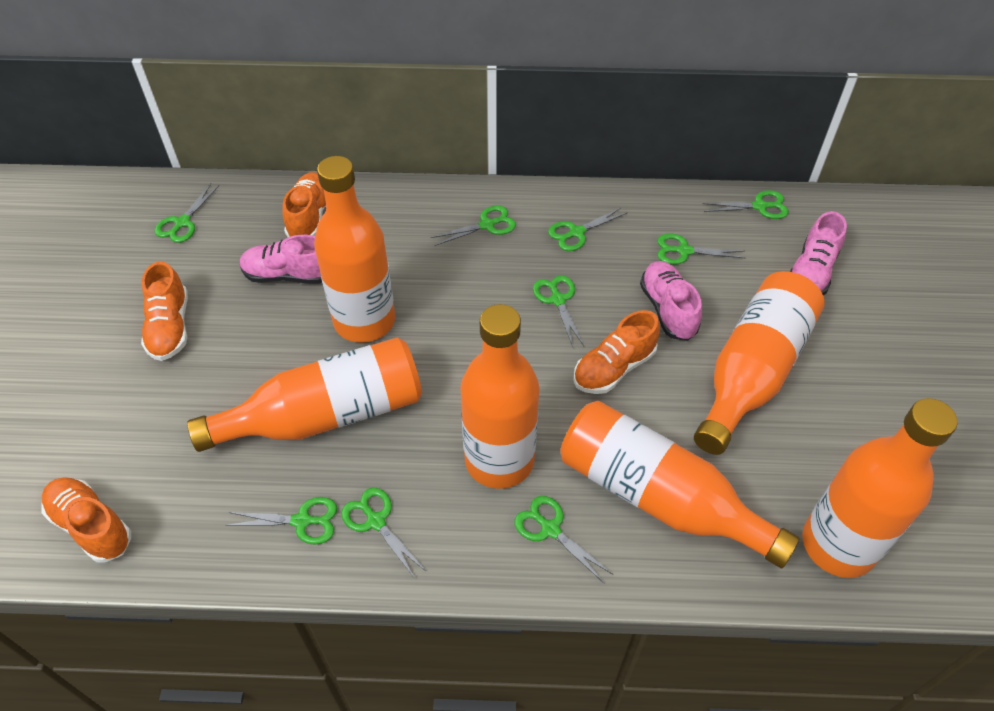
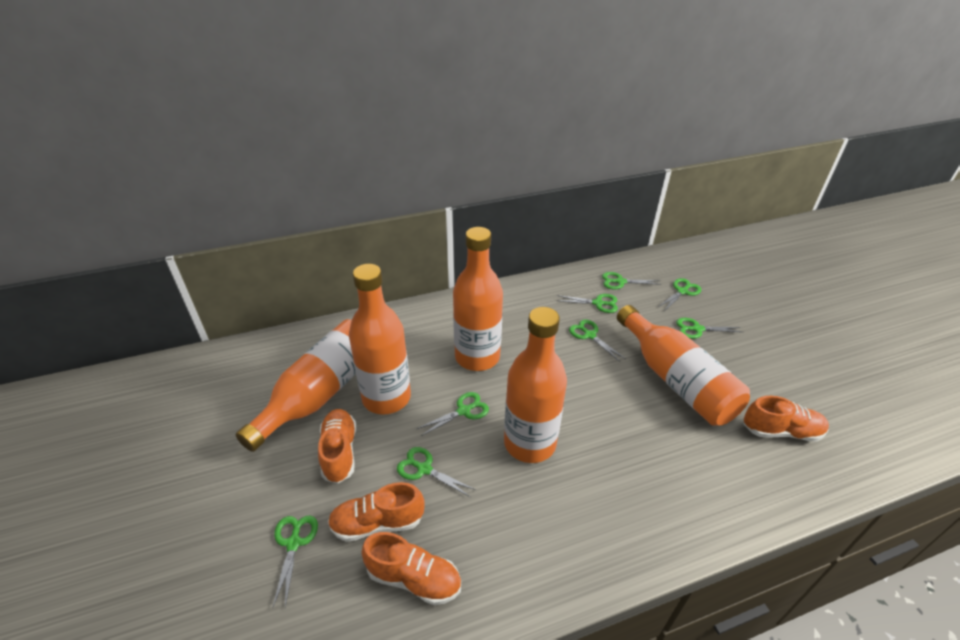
green scissors: [154,184,219,243] [226,497,337,545] [341,488,427,578] [431,205,516,246] [514,496,612,583] [533,275,584,347] [548,207,628,251] [657,233,745,265] [702,190,789,219] = 9 -> [272,516,318,609] [397,447,476,497] [416,392,489,436] [556,294,618,313] [569,319,626,362] [602,272,662,289] [658,278,701,310] [676,318,742,339] = 8
orange bottle: [187,337,422,452] [314,156,395,342] [460,304,539,489] [560,401,800,568] [694,271,825,455] [802,398,958,578] = 6 -> [236,319,356,452] [349,264,411,415] [453,227,503,371] [504,307,567,463] [617,305,750,426] = 5
pink shoe: [240,235,322,284] [640,261,702,341] [790,211,847,295] = 3 -> none = 0

